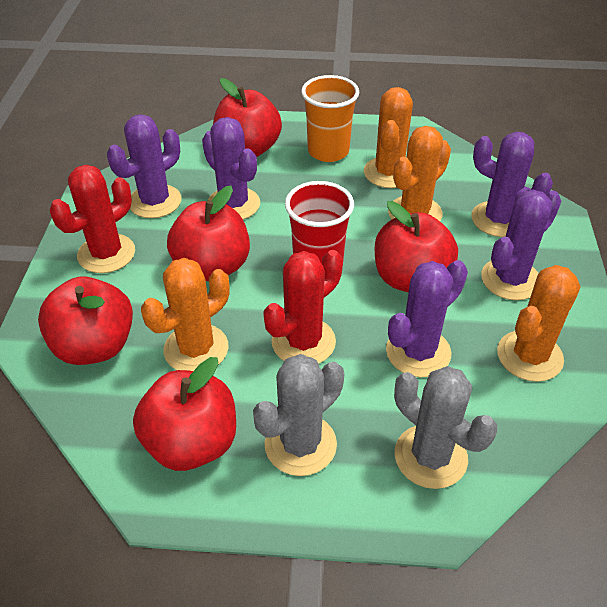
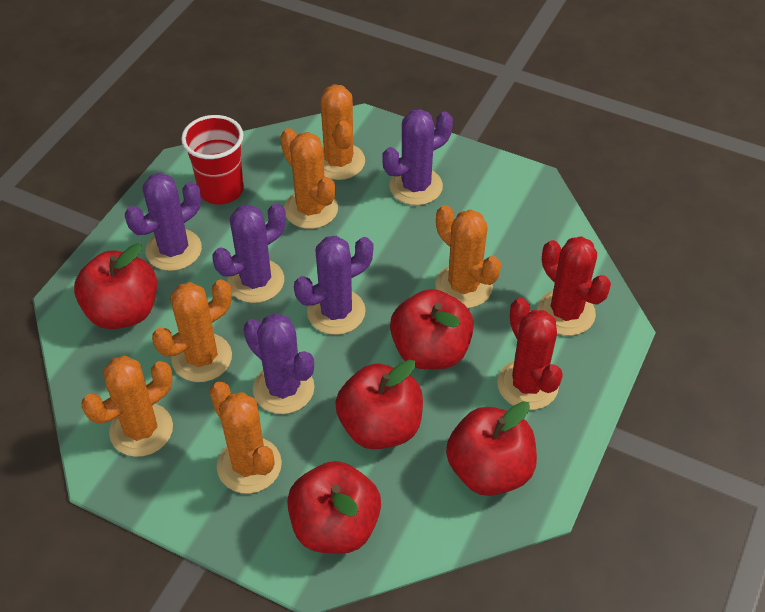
grey cactus: [253,354,344,476] [394,366,497,489] = 2 -> none = 0
orange cactus: [141,258,230,371] [364,87,413,188] [388,126,451,221] [497,265,581,382] = 4 -> [81,356,173,457] [152,279,232,382] [210,382,282,493] [280,128,338,229] [321,84,365,180] [435,205,501,308] = 6
orange cup: [301,75,359,162] = 1 -> none = 0

